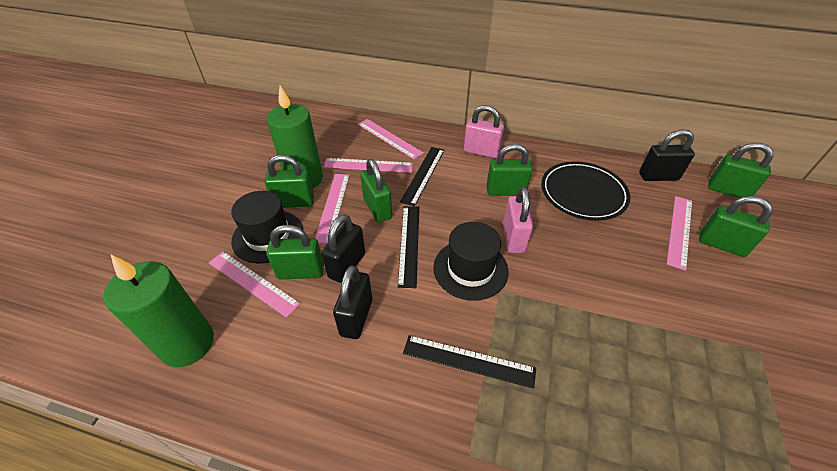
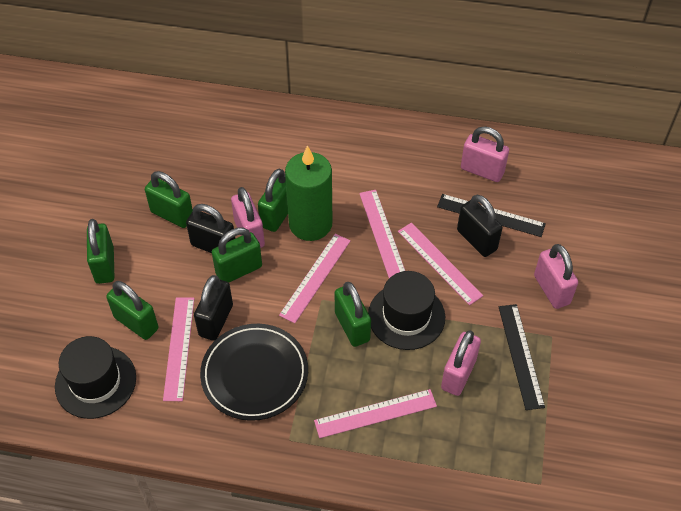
black ruler: [398,206,419,288] [400,147,445,206] [403,335,536,389] = 3 -> [437,194,546,237] [499,304,545,410] = 2
green candle: [103,255,214,367] [267,85,323,189] = 2 -> [285,145,332,241] = 1
pink padlock: [464,105,504,158] [503,187,533,253] = 2 -> [231,187,265,248] [441,330,481,396] [461,126,509,182] [534,244,578,309] = 4

